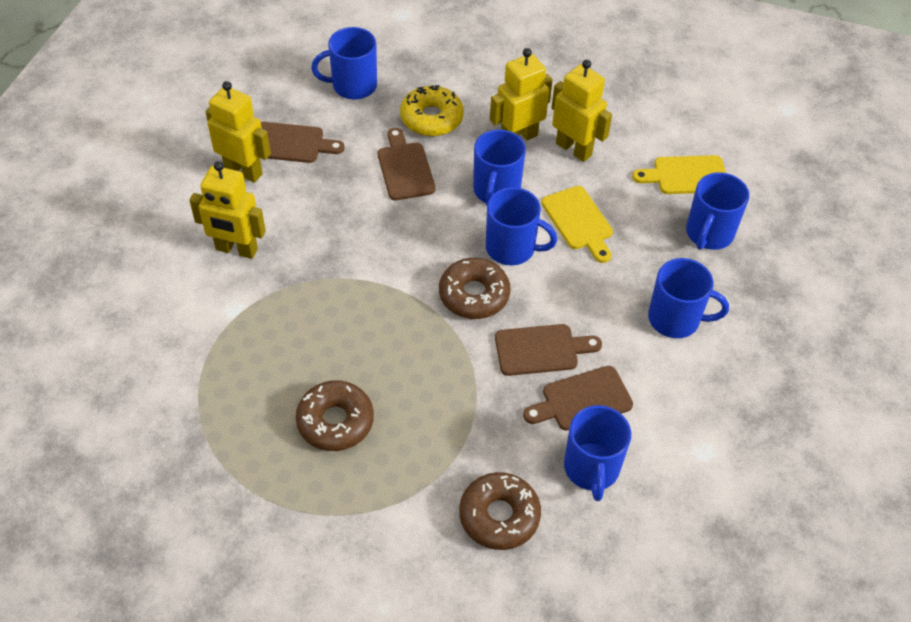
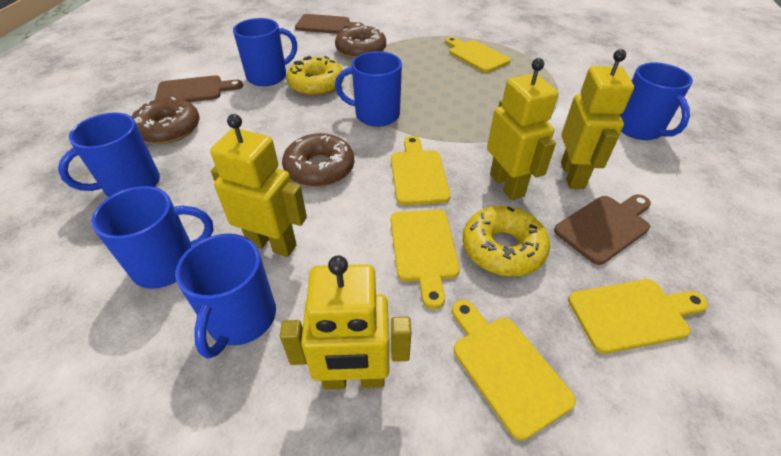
brown cutting board: [261,122,345,163] [378,128,436,200] [495,324,602,376] [523,366,633,431] = 4 -> [155,75,243,102] [295,14,364,34] [554,195,651,265] = 3
yellow cutting board: [541,186,613,263] [632,155,726,194] = 2 -> [391,136,450,205] [391,209,460,309] [445,37,511,73] [452,300,576,441] [568,279,708,354] = 5
yellow donut: [400,85,464,136] = 1 -> [286,56,344,96] [462,206,550,276] = 2

